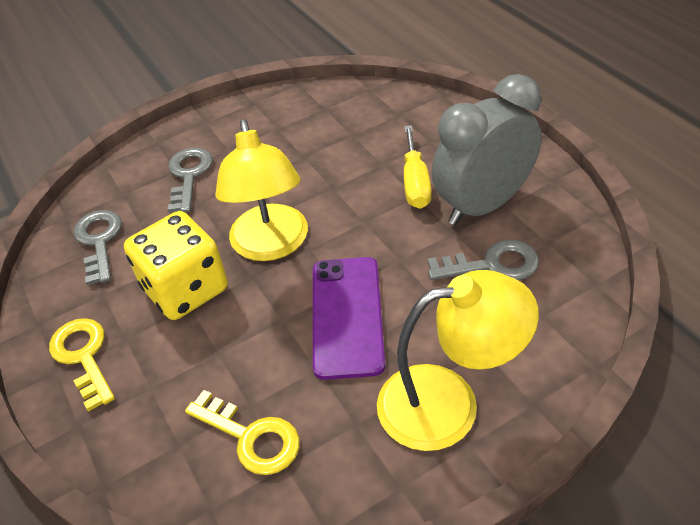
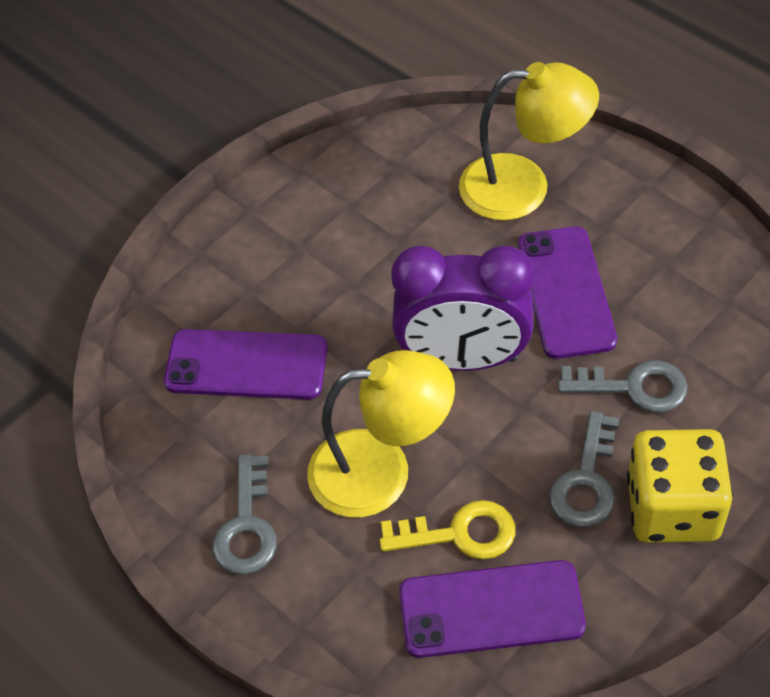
grey clock: [432,74,542,225] = 1 -> none = 0
purple clock: none = 0 -> [391,246,534,371] = 1
purple phone: [313,257,385,380] = 1 -> [164,329,328,400] [399,560,586,658] [518,226,617,359] = 3
yellow key: [49,318,115,412] [185,390,300,475] = 2 -> [380,500,516,559] = 1
yellow screwdriver: [404,125,432,209] = 1 -> none = 0

